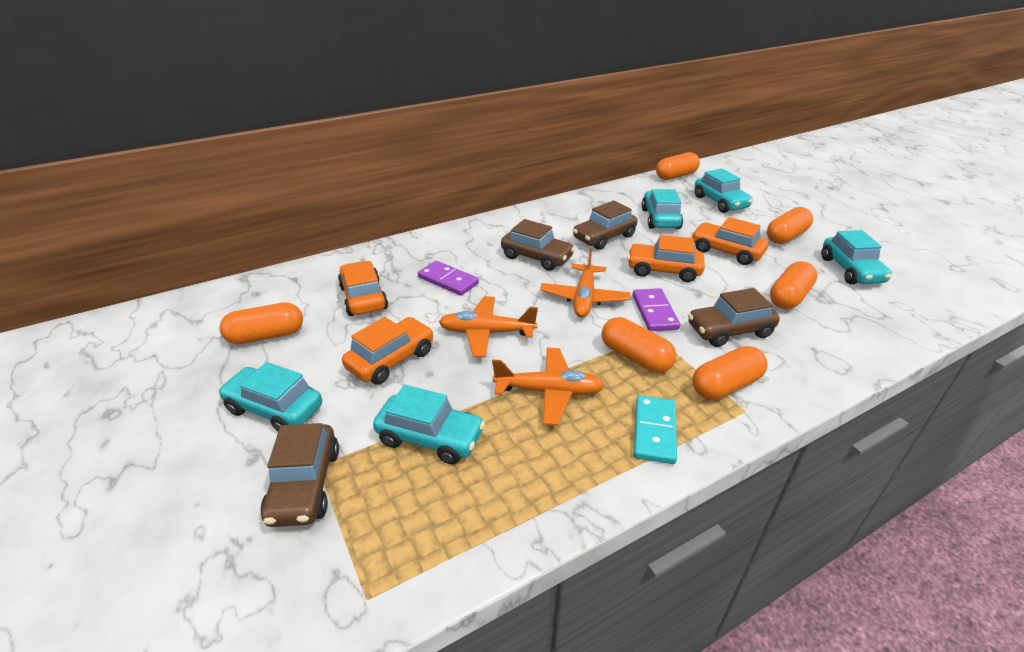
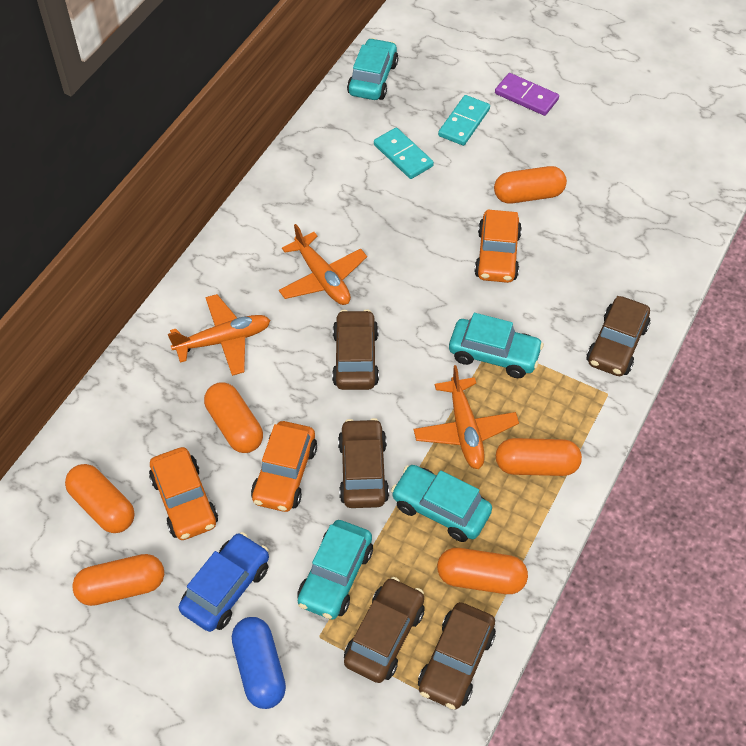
blue capsule: none = 0 -> [232,617,286,709] = 1
blue car: none = 0 -> [179,532,269,632] = 1
brown car: [261,423,339,527] [501,219,575,271] [573,200,637,250] [688,288,780,347] = 4 -> [332,310,379,390] [338,418,389,508] [344,577,425,683] [418,602,496,710] [587,296,650,376] = 5
orange car: [338,261,388,316] [342,317,434,385] [627,235,705,282] [691,217,768,265] = 4 -> [149,447,218,540] [251,421,317,512] [474,210,522,283] = 3
purple domino: [418,261,479,296] [632,288,680,331] = 2 -> [495,73,559,116] = 1
turquoise car: [218,362,322,431] [373,385,485,464] [641,189,683,229] [695,168,753,213] [821,230,892,284] = 5 -> [297,520,373,620] [347,38,398,100] [391,465,492,542] [449,313,544,378] = 4
turquoise domino: [634,395,677,464] = 1 -> [374,127,434,179] [438,95,490,146] = 2

